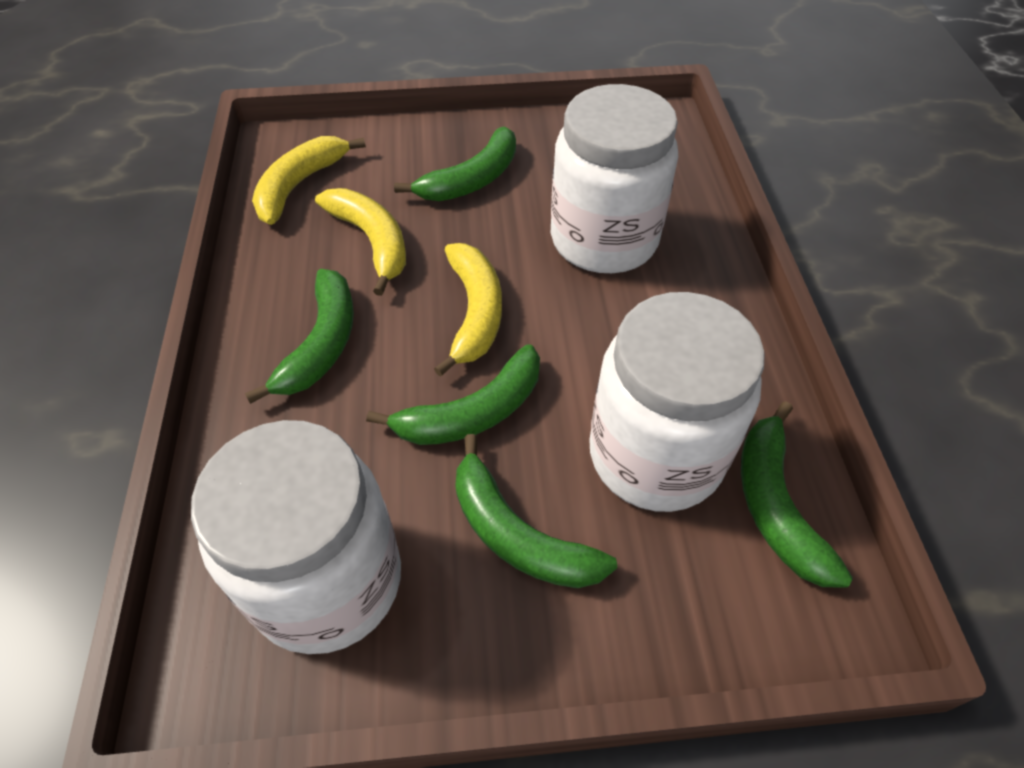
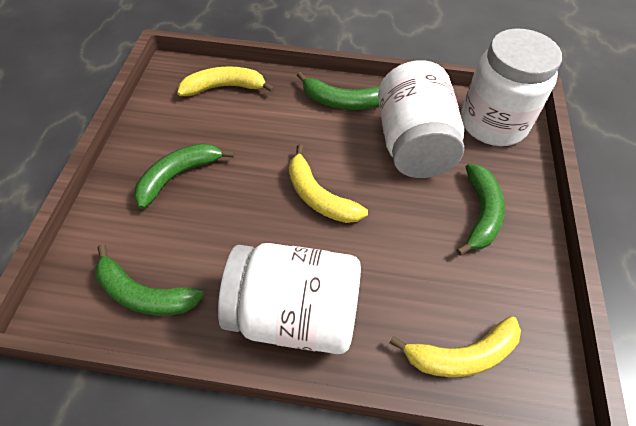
green banana: [245,269,354,404] [366,344,540,445] [394,126,516,201] [455,434,617,588] [741,401,853,588] = 5 -> [95,244,204,316] [134,143,235,209] [297,72,379,110] [456,164,505,256] = 4

